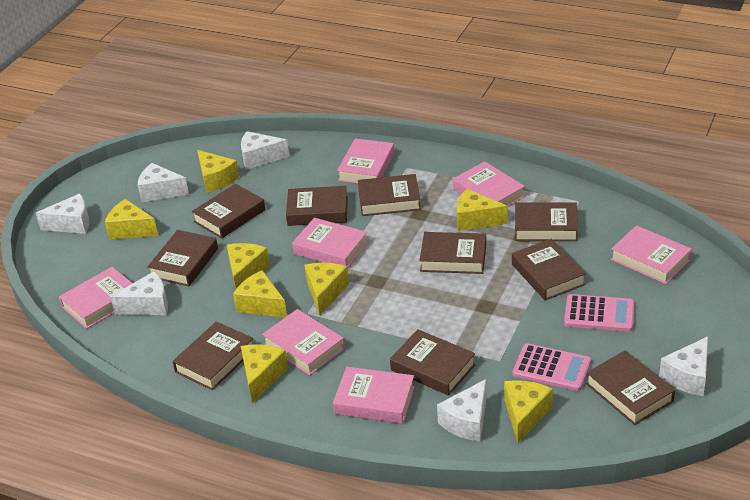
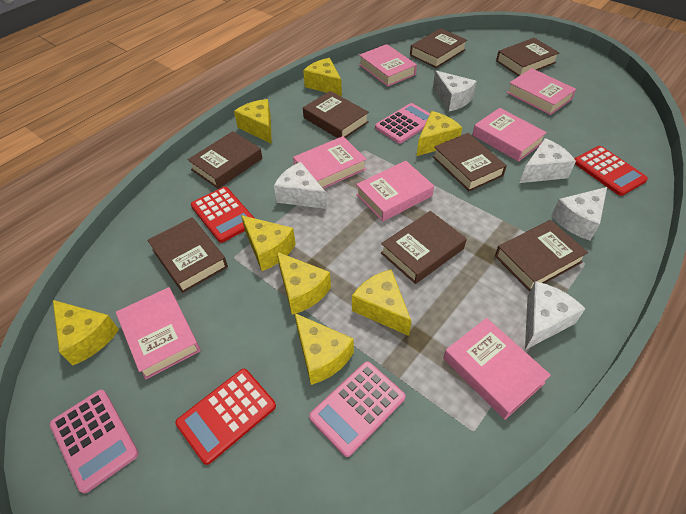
brown book: [147,230,218,286] [172,321,254,390] [192,184,265,238] [286,186,348,226] [358,174,421,216] [390,329,476,396] [419,232,486,274] [512,239,586,300] [515,203,578,241] [586,350,675,425] = 10 -> [147,217,228,293] [188,131,262,189] [303,91,369,138] [381,211,467,284] [410,28,467,68] [433,133,507,191] [495,220,588,291] [496,38,559,76] = 8
pink calculator: [513,343,591,391] [564,294,634,332] = 2 -> [50,390,139,493] [309,361,405,457] [375,103,430,144] = 3
red calculator: none = 0 -> [175,369,276,465] [191,187,254,243] [575,146,648,196] = 3
white cheese: [36,194,89,234] [110,271,168,315] [138,163,189,202] [241,131,290,170] [437,379,487,442] [659,336,708,396] = 6 -> [274,162,327,209] [433,71,477,111] [520,138,576,183] [525,281,586,350] [551,187,607,241] = 5

